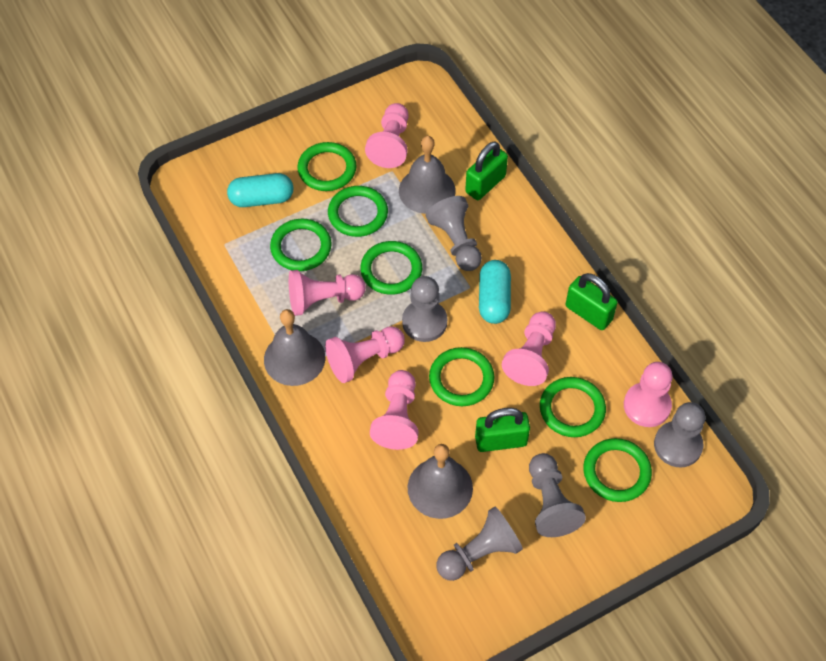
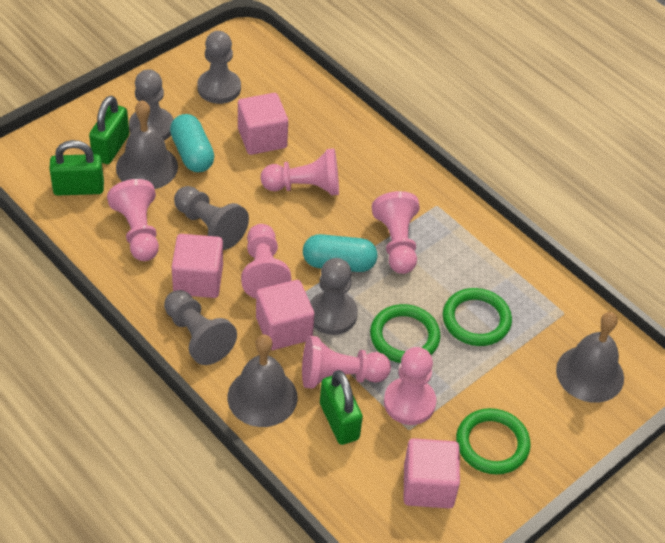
green ring: [270,219,332,271] [297,142,356,191] [328,186,388,237] [360,241,422,295] [429,347,494,406] [540,377,606,437] [583,438,652,502] = 7 -> [370,304,441,363] [443,288,512,346] [456,408,530,475] = 3
pink cube: none = 0 -> [172,234,223,298] [238,93,288,155] [256,280,314,350] [404,438,460,509] = 4

